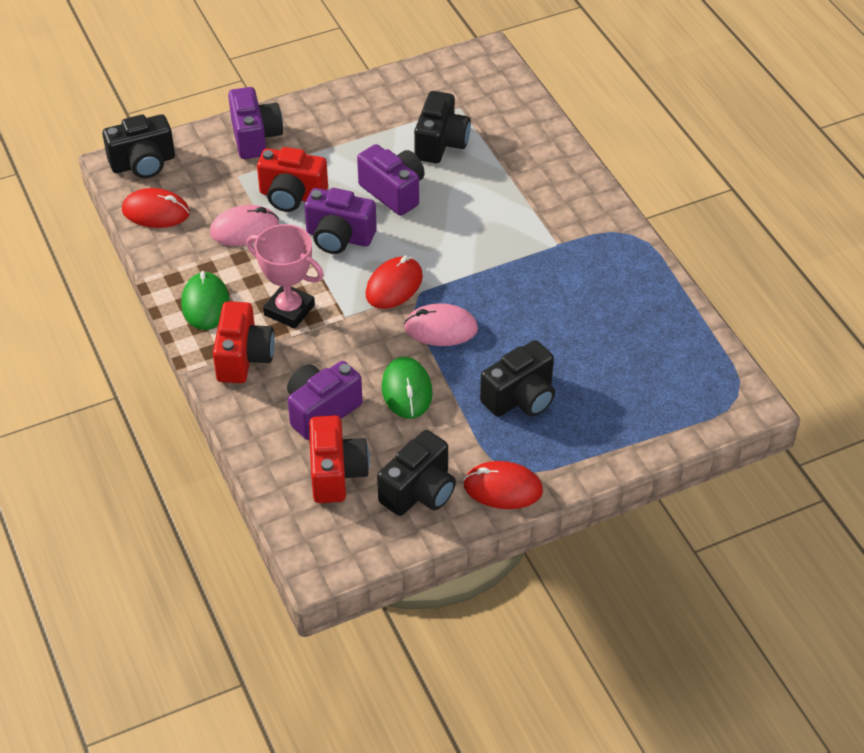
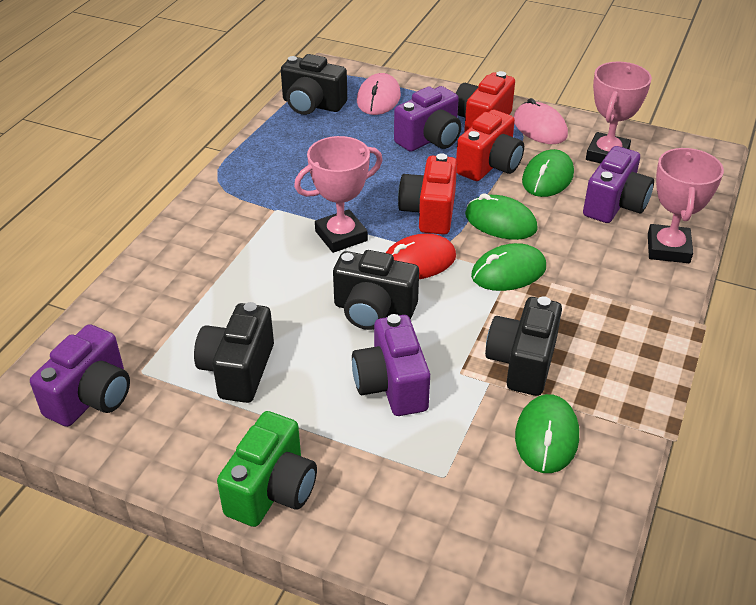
green camera: none = 0 -> [217,411,317,527] = 1
green mouse: [181,271,230,330] [382,357,433,419] = 2 -> [465,193,538,240] [471,243,546,291] [515,394,579,473] [522,149,574,197] = 4
pink trophy: [246,224,324,329] = 1 -> [294,136,383,253] [586,61,652,163] [648,148,724,263] = 3
red mouse: [122,188,190,228] [366,255,423,309] [463,461,543,509] = 3 -> [386,234,456,279] = 1

